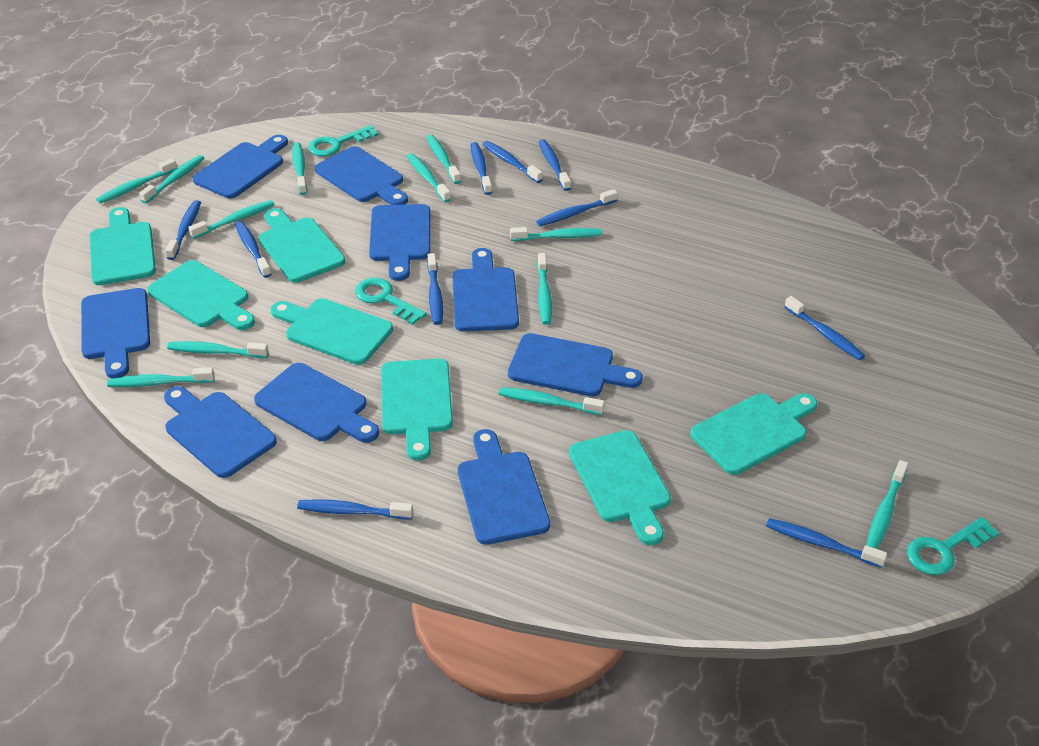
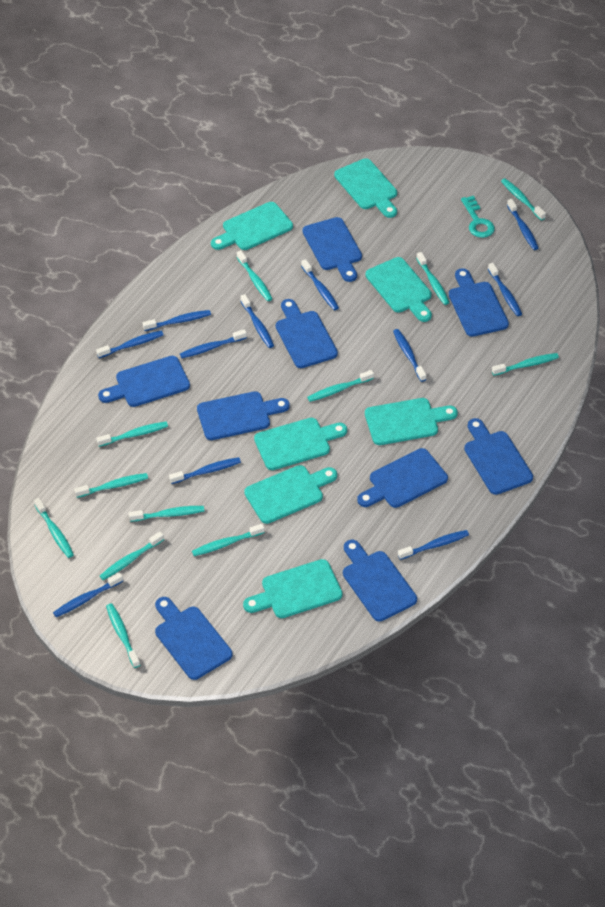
blue toothbrush: [165,200,201,260] [235,221,271,278] [297,499,413,519] [427,253,443,325] [471,142,492,195] [482,141,543,183] [536,189,618,226] [539,139,571,191] [766,518,887,568] [784,296,865,360] = 10 -> [53,572,123,617] [96,330,164,358] [143,310,211,331] [169,457,241,484] [180,329,247,358] [240,294,274,348] [301,259,339,310] [393,329,427,382] [398,530,469,560] [488,263,522,316] [507,199,538,250] = 11
turquoise key: [308,125,378,157] [355,278,427,325] [907,517,999,575] = 3 -> [461,196,495,238] = 1

